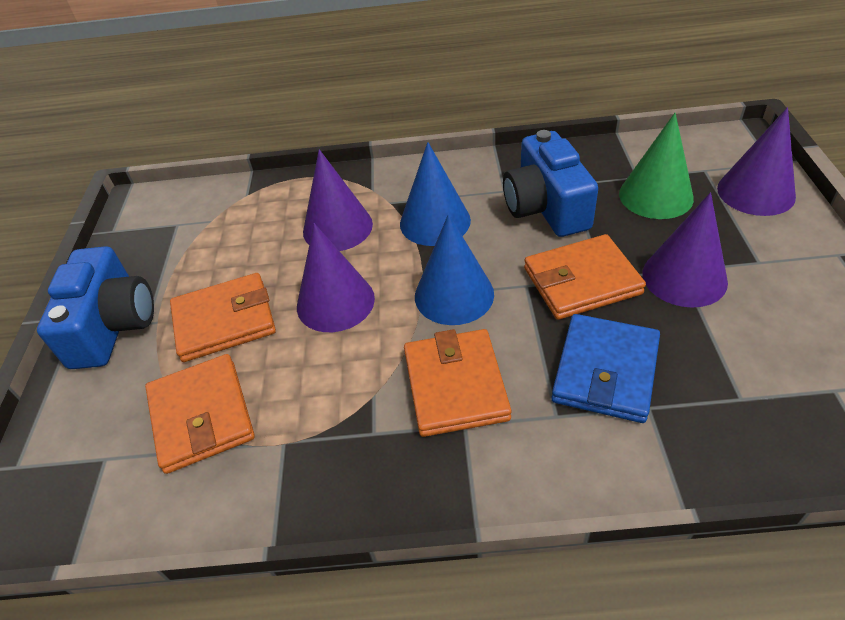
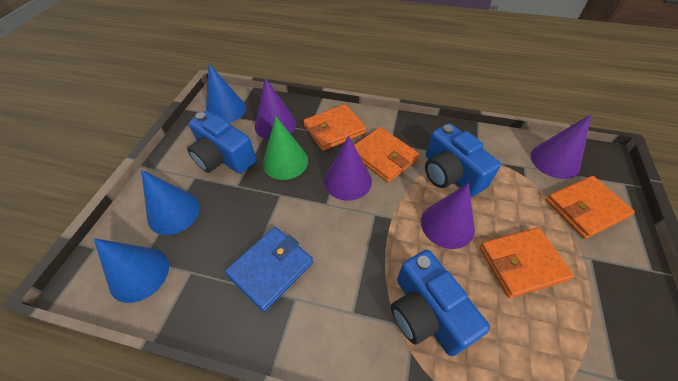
blue camera: [37,246,154,369] [503,130,598,237] = 2 -> [187,111,256,174] [391,250,490,356] [425,123,501,197] = 3
blue cone: [400,142,471,246] [415,214,494,325] = 2 -> [94,238,169,303] [141,170,200,235] [206,64,246,123] = 3

